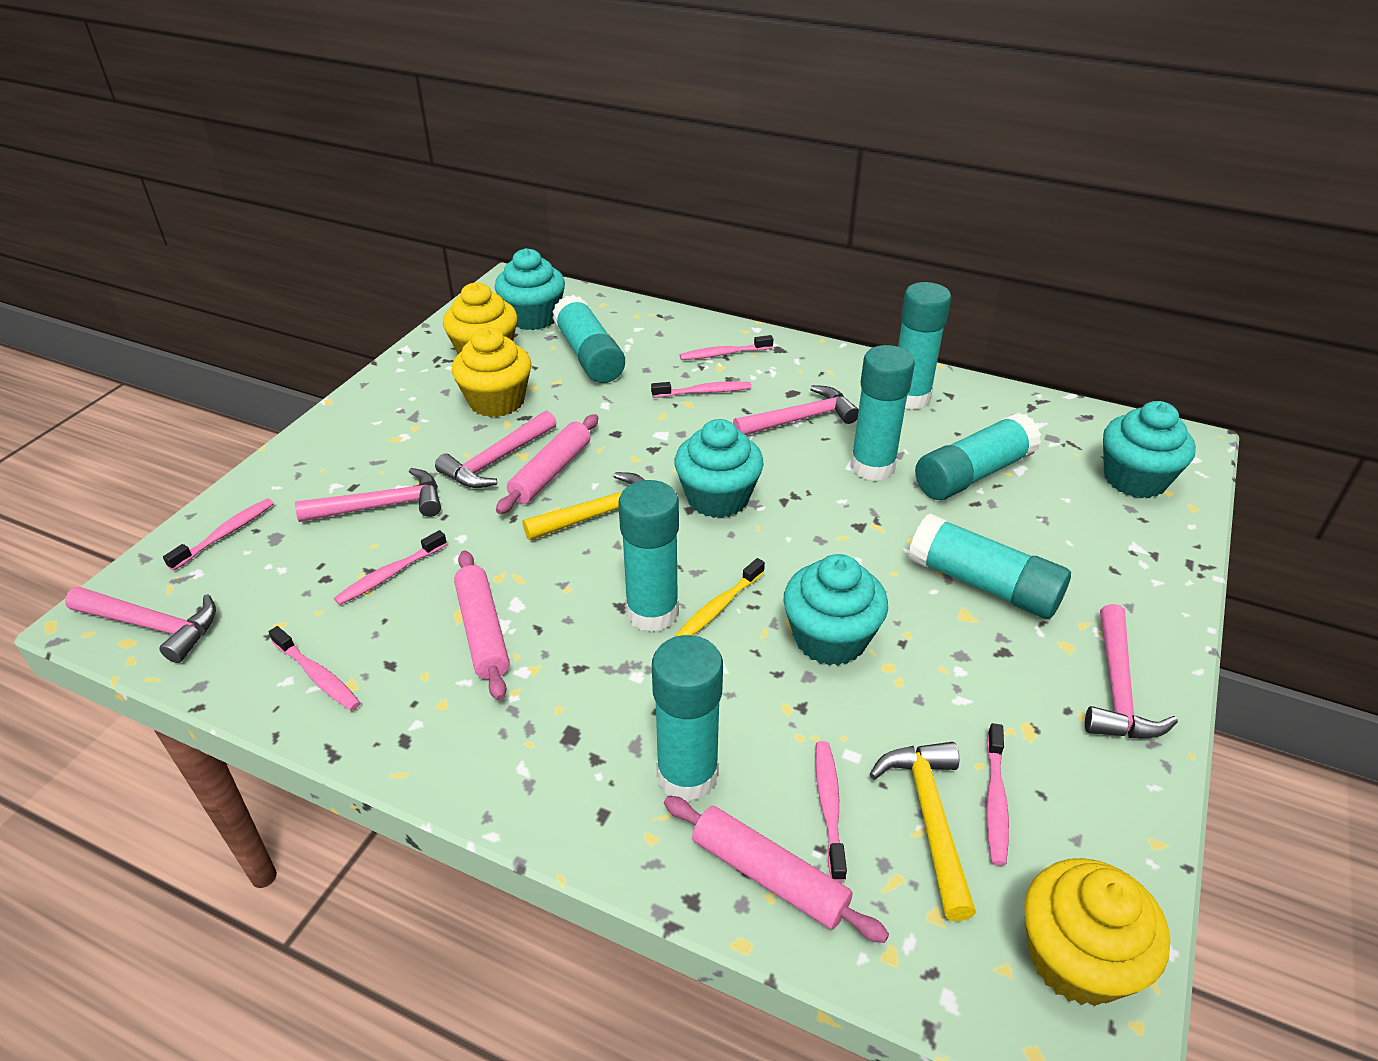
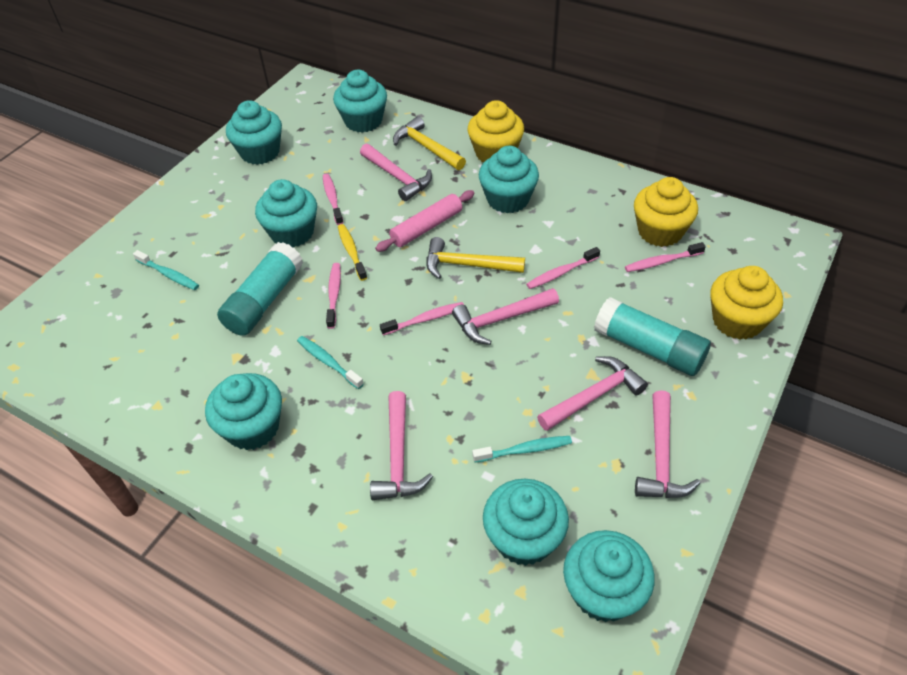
pink rolling pin: [454,550,510,701] [496,414,598,514] [664,796,889,943] = 3 -> [375,190,475,252] = 1
pink toothbrush: [163,498,274,571] [269,626,360,711] [334,530,447,605] [651,381,751,398] [680,335,773,360] [815,741,847,882] [986,723,1009,866] = 7 -> [323,174,343,225] [326,263,341,329] [380,302,464,336] [526,247,600,289] [625,242,706,272] = 5
turquoise cupcake: [495,248,565,330] [674,419,764,518] [784,554,888,666] [1103,401,1196,498] = 4 -> [205,373,282,450] [226,100,282,165] [255,179,317,248] [333,70,387,133] [479,146,539,213] [483,479,569,566] [563,530,655,622] = 7
turquoise glue stick: [552,295,625,383] [618,480,679,632] [652,635,723,802] [850,345,915,481] [898,282,951,410] [909,513,1071,619] [915,412,1041,500] = 7 -> [217,242,303,336] [594,297,711,376] = 2
turquoise toothbrush: none = 0 -> [133,250,199,290] [297,336,364,389] [472,436,572,463] = 3

